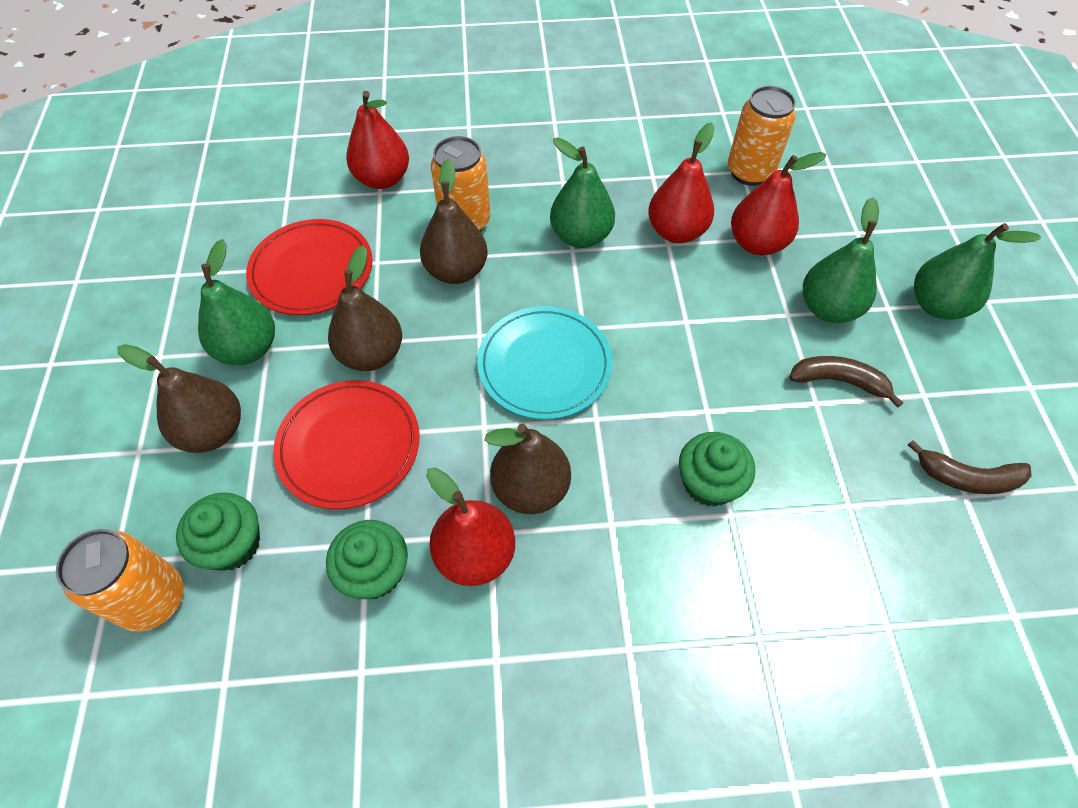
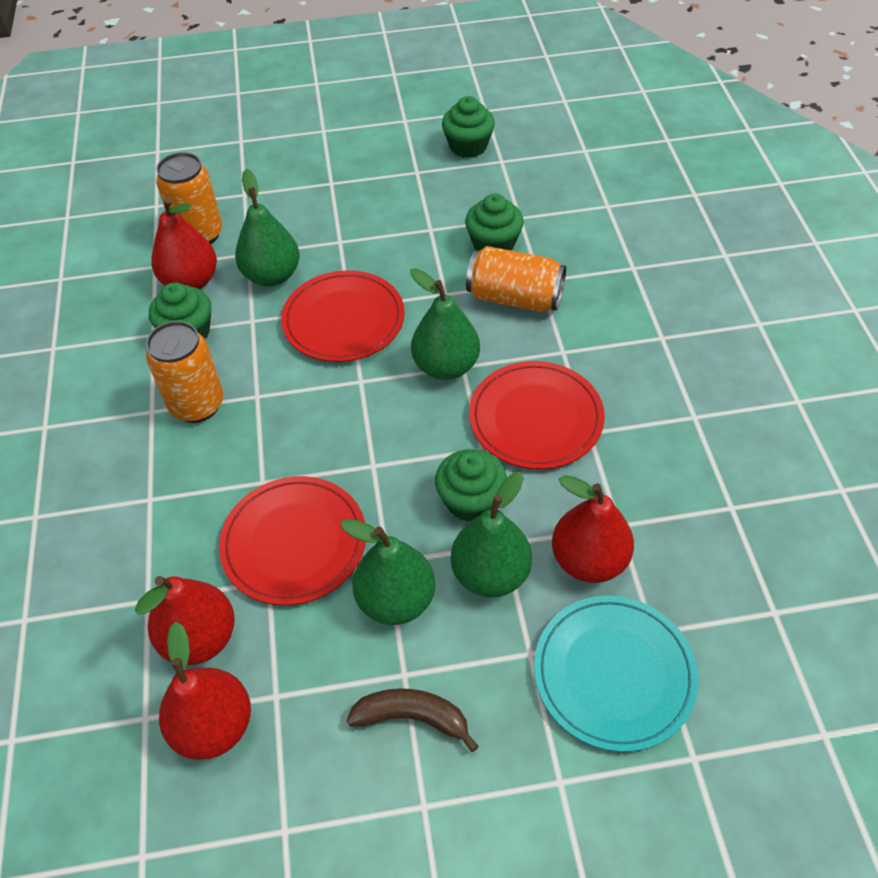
brown banana: [789,356,903,408] [908,440,1032,494] = 2 -> [347,688,479,752] = 1
brown pear: [117,344,241,453] [328,245,402,371] [420,159,488,284] [484,424,571,514] = 4 -> none = 0
green cupcake: [176,492,260,571] [326,520,408,599] [679,432,755,507] = 3 -> [149,283,212,339] [435,449,507,522] [442,96,495,158] [465,194,524,250] = 4
red plate: [246,219,373,315] [273,380,420,509] = 2 -> [219,476,366,605] [281,270,405,362] [469,361,605,469] = 3

